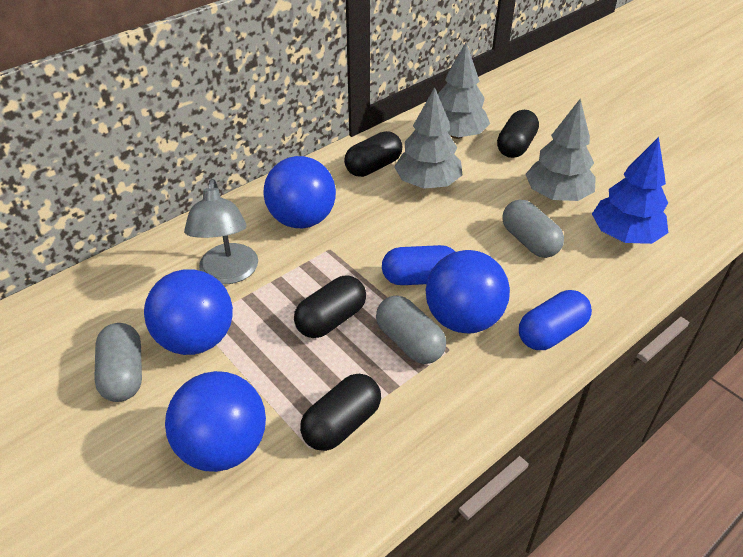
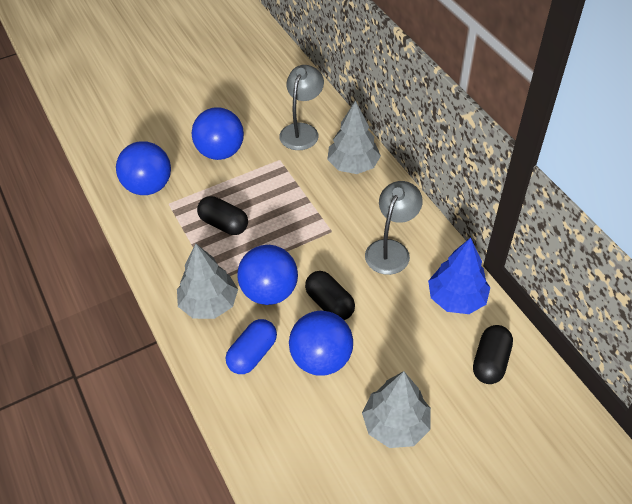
black capsule: [294,275,366,338] [300,374,381,451] [344,131,402,177] [497,110,539,158] = 4 -> [197,196,248,235] [305,271,355,320] [473,325,513,384] = 3
blue capsule: [382,245,455,285] [519,290,592,350] = 2 -> [226,319,277,374] = 1
grey capsule: [94,323,142,402] [376,295,446,364] [502,199,564,258] = 3 -> none = 0
grey lamp: [184,179,258,284] = 1 -> [279,65,324,150] [365,181,423,275] = 2

